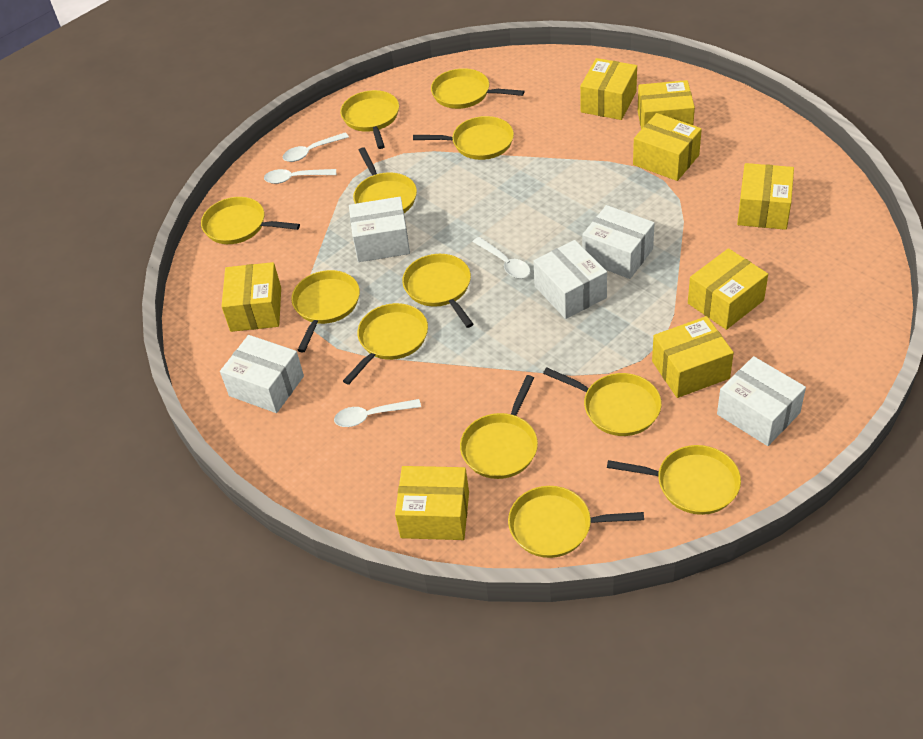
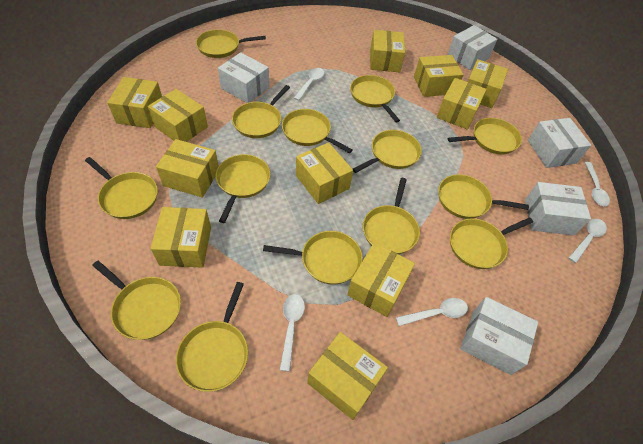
white spoon: [264,169,336,184] [283,132,349,162] [334,399,421,427] [473,237,531,278] = 4 -> [280,294,305,371] [294,68,325,101] [396,298,468,326] [569,219,607,263] [585,162,610,206] = 5
yellow box: [221,262,281,332] [395,466,469,540] [580,58,637,120] [633,113,702,181] [638,80,695,129] [652,316,734,398] [688,248,768,330] [737,163,794,230] = 8 -> [107,77,162,128] [147,89,208,142] [151,207,211,268] [156,139,219,198] [296,142,353,204] [307,332,388,420] [347,242,415,317] [370,30,405,72] [414,55,464,97] [437,78,486,130] [468,59,508,108] = 11
yellow pan: [201,197,300,244] [291,270,360,352] [340,90,399,149] [343,303,428,385] [353,147,417,213] [402,254,474,328] [413,116,514,160] [431,68,524,109] [460,375,538,479] [508,486,644,558] [543,367,662,436] [607,445,741,515] = 12 -> [85,157,158,219] [92,261,181,340] [176,282,248,392] [196,29,266,58] [216,154,270,223] [232,85,290,138] [263,231,363,285] [282,109,352,153] [350,75,400,122] [353,130,422,173] [363,178,420,254] [438,174,529,219] [448,118,522,155] [450,217,533,269] = 14

